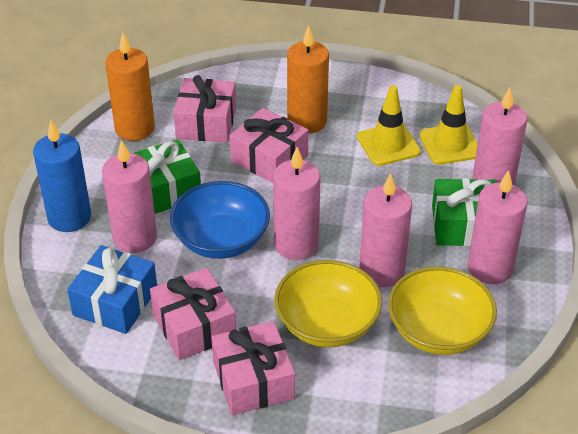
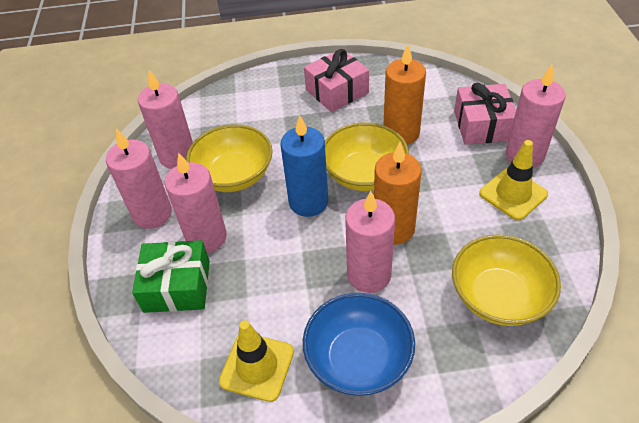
blue gift: [67,245,157,334] = 1 -> none = 0
green gift: [133,139,201,214] [432,178,497,246] = 2 -> [132,240,210,313] = 1
pink gift: [150,268,236,360] [173,75,236,143] [211,321,295,415] [230,108,308,183] = 4 -> [304,49,369,112] [454,83,516,145] = 2
yellow bowl: [274,260,382,348] [388,267,497,355] = 2 -> [186,124,273,192] [325,122,409,191] [452,234,561,326] = 3

